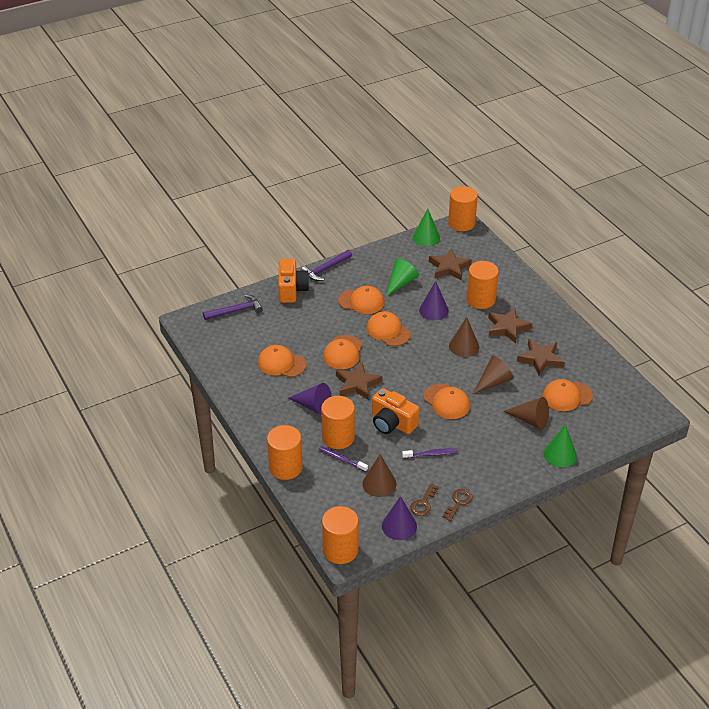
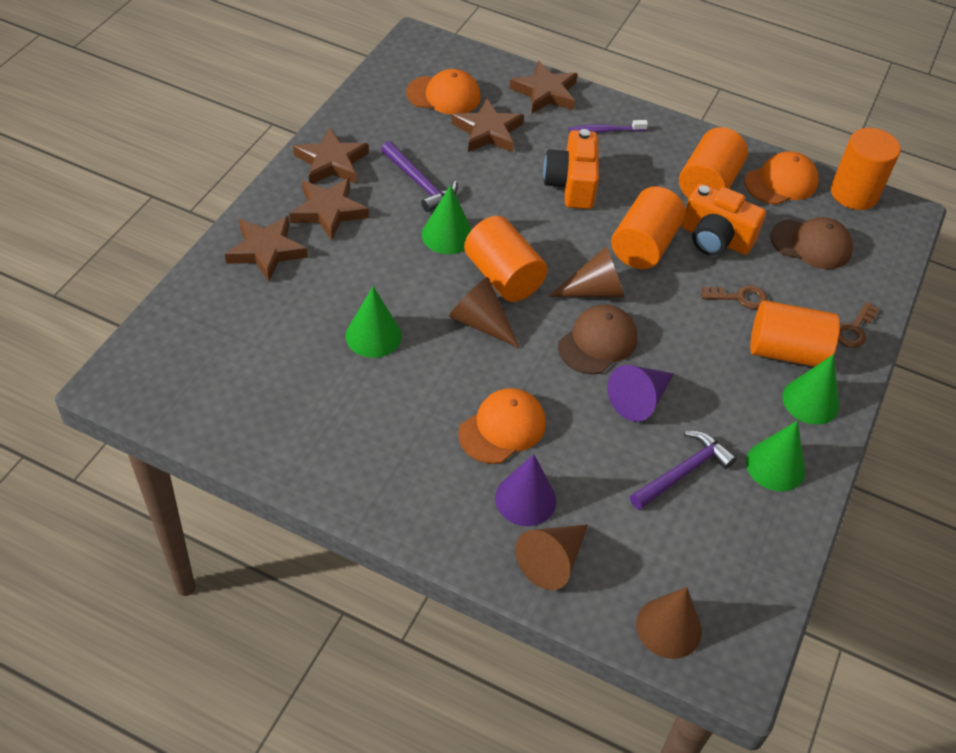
brown cap: none = 0 -> [558,305,637,374] [771,217,853,269] = 2
brown star: [336,362,382,400] [429,248,472,280] [488,308,532,343] [517,339,564,376] = 4 -> [225,216,308,282] [289,178,369,240] [293,128,369,184] [452,98,524,153] [509,61,577,113] = 5
green cone: [386,258,419,296] [413,209,440,246] [543,425,577,467] = 3 -> [346,287,402,358] [422,185,472,254] [746,421,805,492] [782,355,839,425] = 4
orange cap: [258,345,306,377] [323,335,363,369] [338,286,385,314] [367,311,411,346] [423,384,470,419] [543,379,593,411] = 6 -> [406,69,481,115] [458,388,546,464] [744,151,819,205] = 3
purple cone: [288,383,332,415] [382,496,417,540] [419,281,449,320] = 3 -> [495,454,556,526] [607,365,674,422] = 2
purple toothbrush: [319,446,368,472] [402,448,458,459] = 2 -> [568,120,648,133] = 1

